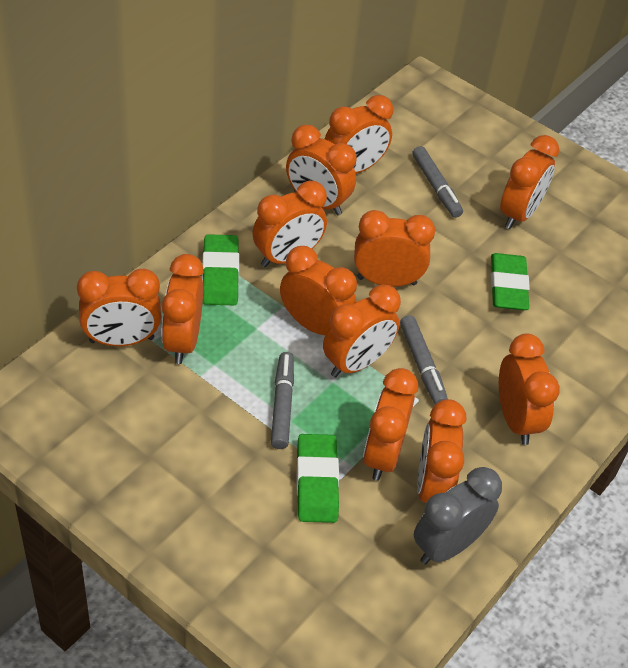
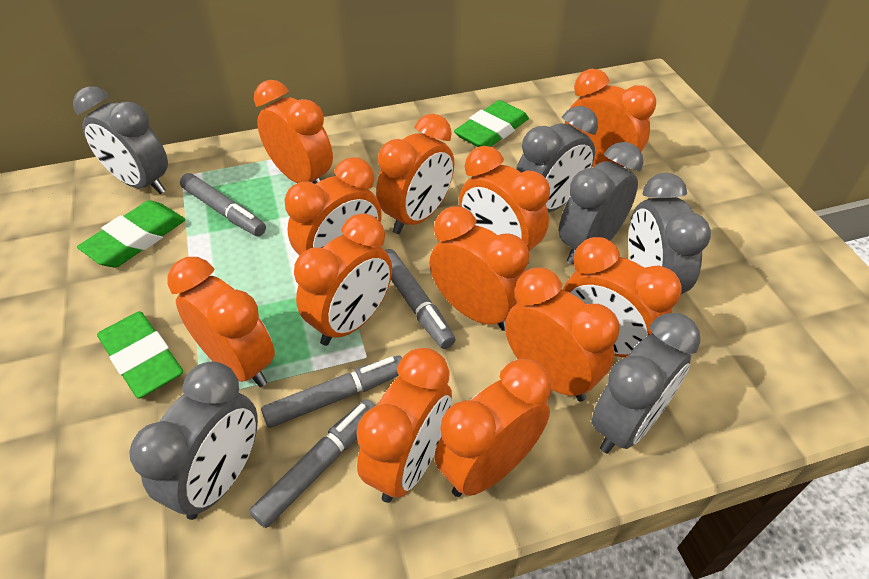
grey clock: [414,467,502,565] = 1 -> [73,86,168,194] [129,361,258,520] [516,106,598,212] [559,142,643,264] [591,313,701,453] [628,173,711,294] = 6
grey marker: [271,352,294,449] [400,315,448,405] [412,146,463,218] = 3 -> [180,173,266,236] [249,399,376,528] [261,355,402,428] [385,249,455,349] = 4

